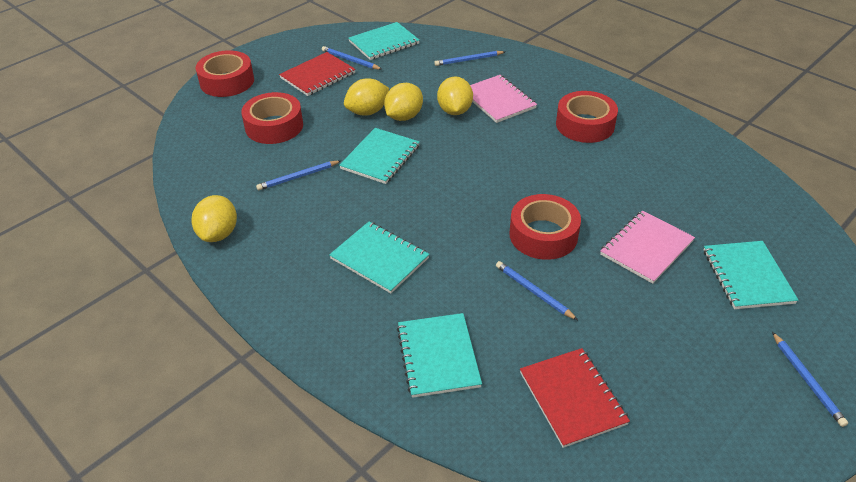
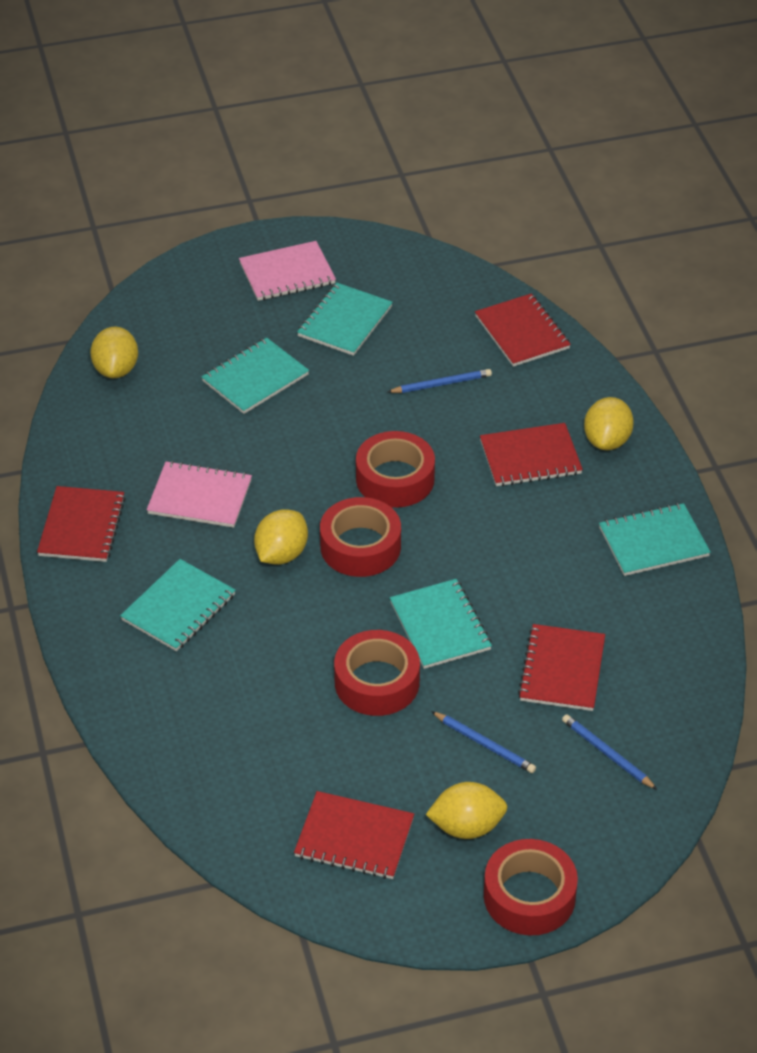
blue pencil: [256,161,341,190] [322,46,382,70] [434,51,505,66] [496,261,578,320] [772,332,848,427] = 5 -> [388,369,492,393] [431,711,536,773] [562,714,657,790] = 3
red notebook: [279,52,356,96] [520,348,630,448] = 2 -> [37,486,125,562] [294,791,414,879] [475,294,571,367] [480,423,583,486] [518,624,605,711] = 5

